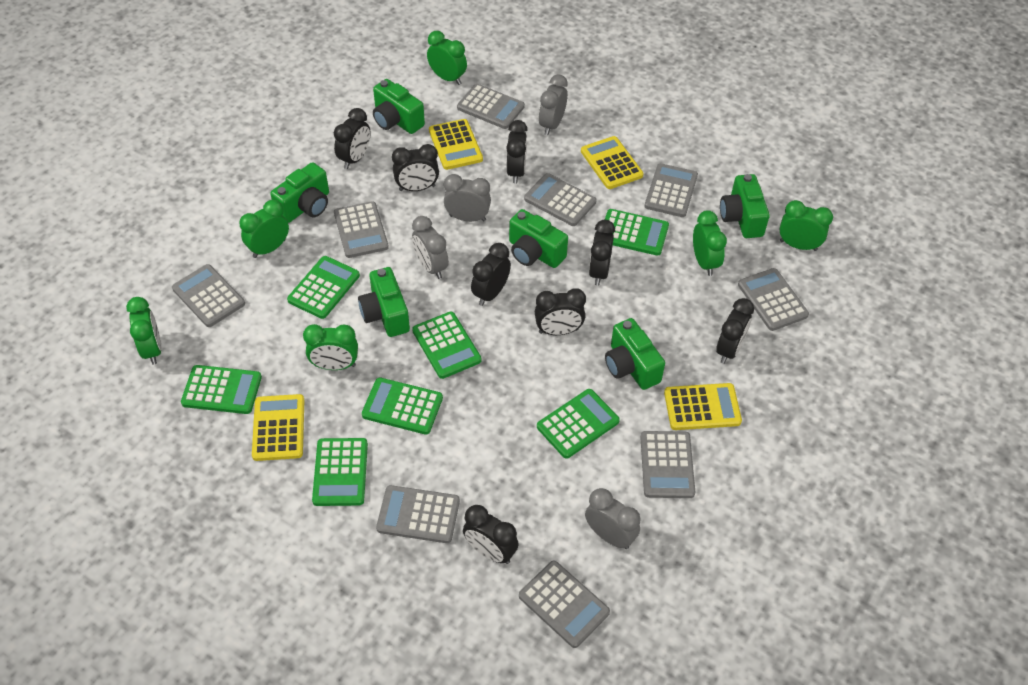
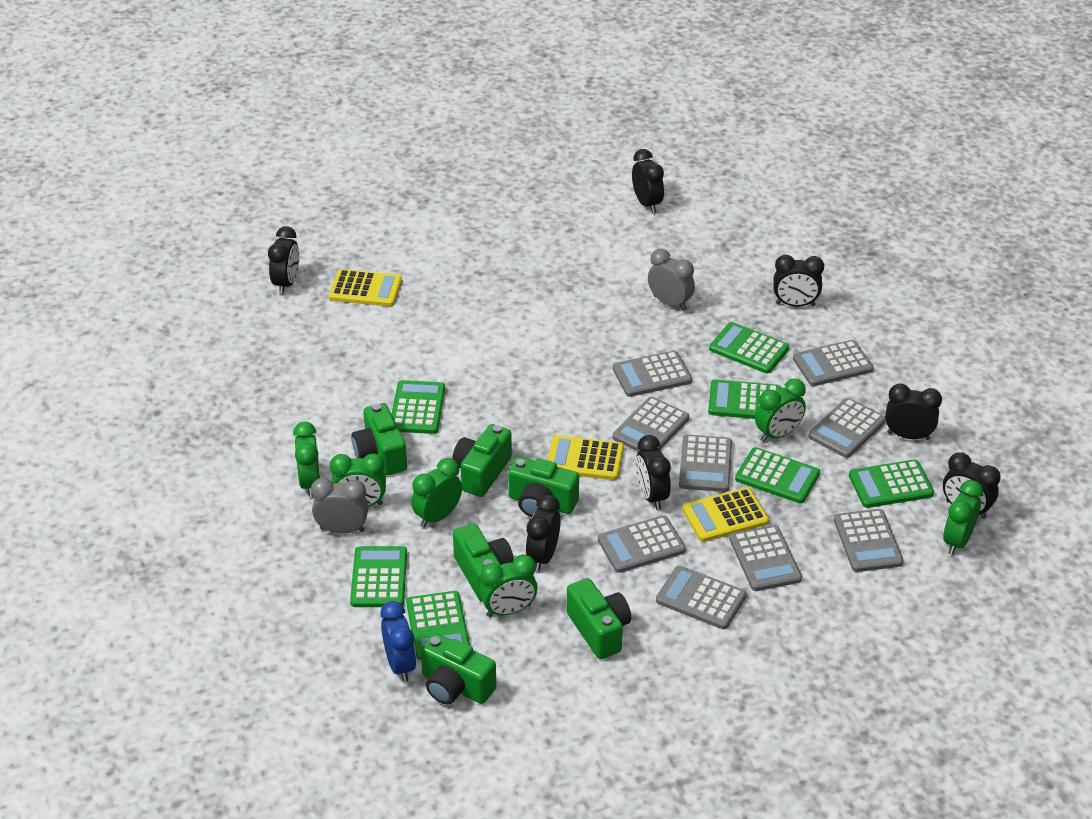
black clock: [334,108,371,169] [392,144,439,191] [463,505,519,564] [471,243,511,306] [506,120,527,184] [535,288,586,335] [589,220,615,286] [716,298,754,364] = 8 -> [268,226,299,294] [526,494,561,572] [632,149,664,213] [636,435,671,510] [773,255,824,306] [885,383,942,440] [943,452,1000,519] = 7
blue clock: none = 0 -> [381,601,417,682] = 1
grey clock: [412,216,449,279] [444,174,491,222] [539,74,568,135] [585,488,641,549] = 4 -> [311,478,369,534] [648,249,695,311] = 2
yellow calculator: [252,394,305,461] [429,119,483,170] [581,136,643,189] [664,383,742,430] = 4 -> [329,269,402,307] [547,435,624,480] [682,487,769,542] = 3

